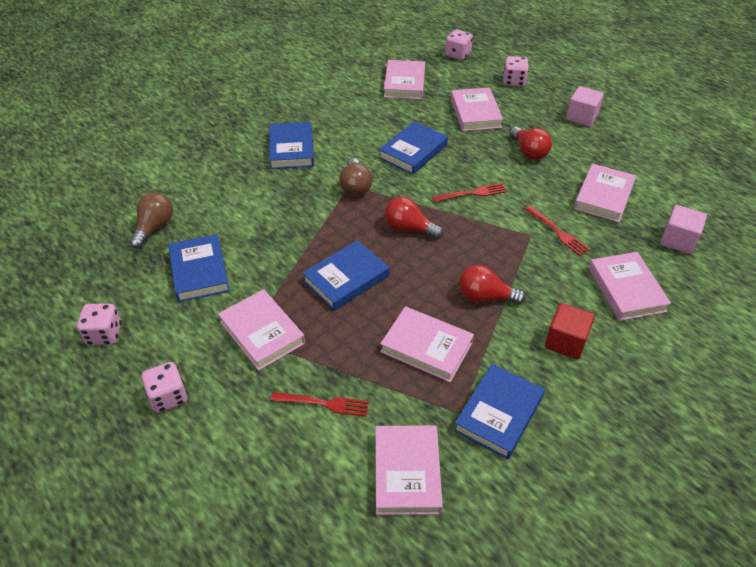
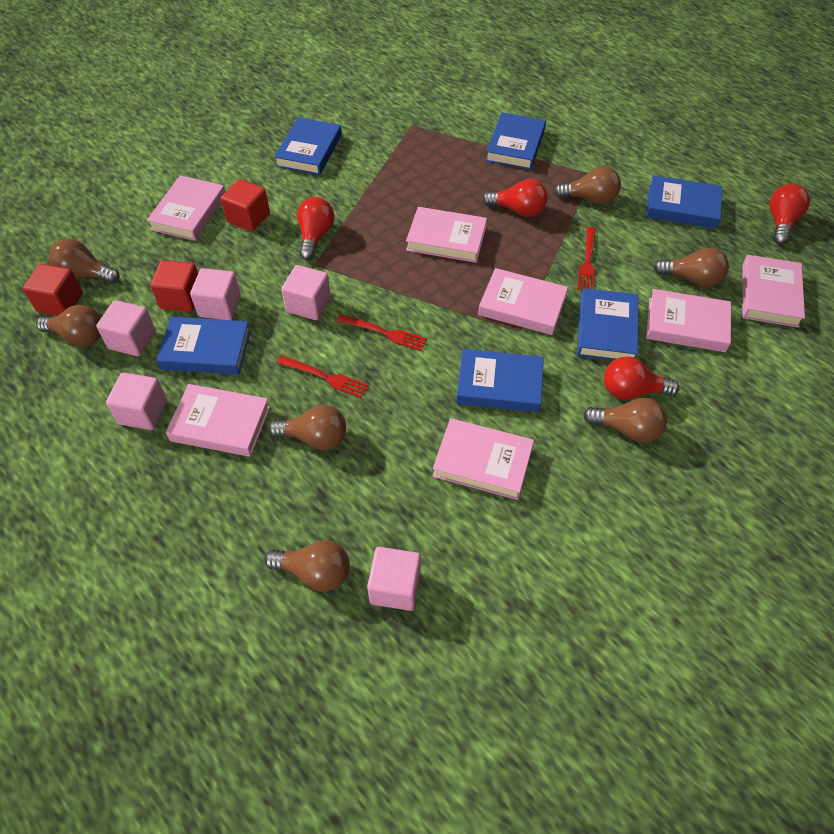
blue book: [168,234,230,302] [269,122,314,169] [302,240,389,311] [379,121,448,175] [454,364,545,459] = 5 -> [156,317,251,375] [274,117,342,175] [456,349,544,413] [486,112,546,170] [577,288,638,360] [646,175,722,229] = 6
brown light bulb: [130,193,173,249] [339,158,372,196] = 2 -> [36,305,101,346] [49,239,120,283] [264,540,350,592] [269,405,346,450] [554,166,621,204] [583,398,667,443] [653,247,729,287] = 7
pink cube: [566,86,604,127] [660,205,707,254] = 2 -> [96,300,156,356] [106,372,167,430] [190,268,241,320] [281,265,331,320] [367,547,421,611] = 5
pink dice: [77,303,122,345] [141,362,188,413] [445,30,473,60] [503,56,529,87] = 4 -> none = 0
red cube: [545,303,595,360] = 1 -> [23,264,83,316] [151,260,198,312] [221,179,270,232] = 3
red light bulb: [385,197,443,239] [459,265,526,304] [509,127,552,160] = 3 -> [297,197,334,260] [482,179,548,217] [604,356,679,400] [769,184,810,245] = 4

